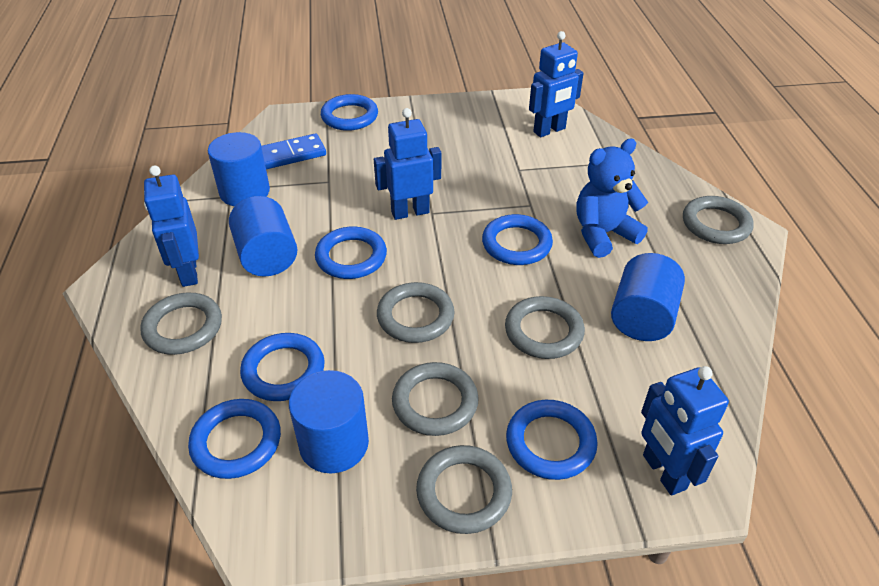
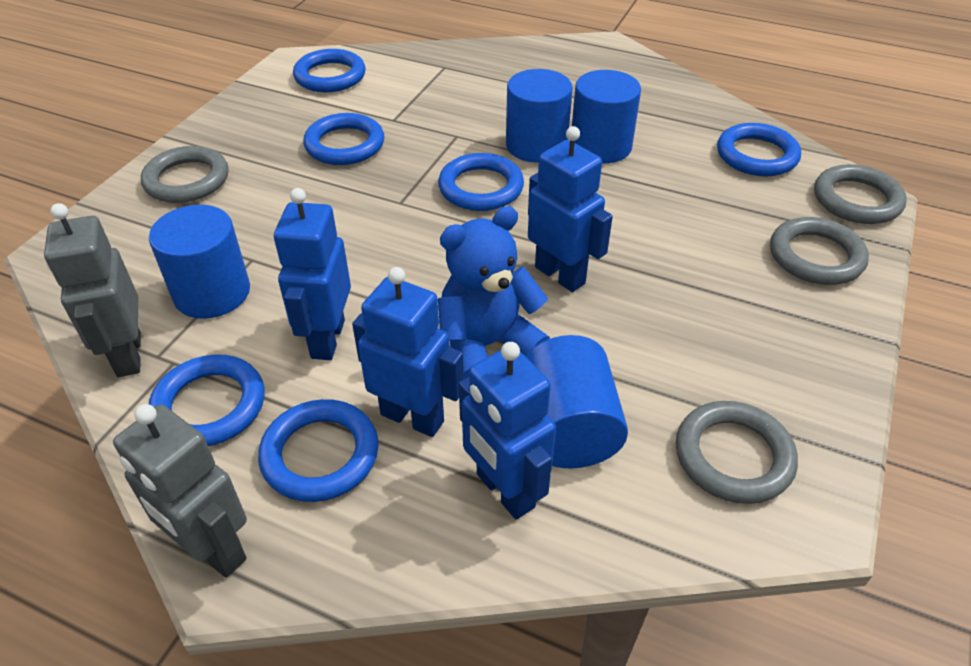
blue domino: [261,133,326,169] = 1 -> none = 0
grey ring: [140,293,222,355] [377,282,455,343] [392,362,479,436] [416,445,512,534] [505,296,585,359] [683,196,754,244] = 6 -> [141,146,229,203] [676,401,798,504] [770,217,869,285] [814,164,907,224] = 4
grey robot: none = 0 -> [44,203,141,377] [113,404,247,578] = 2

